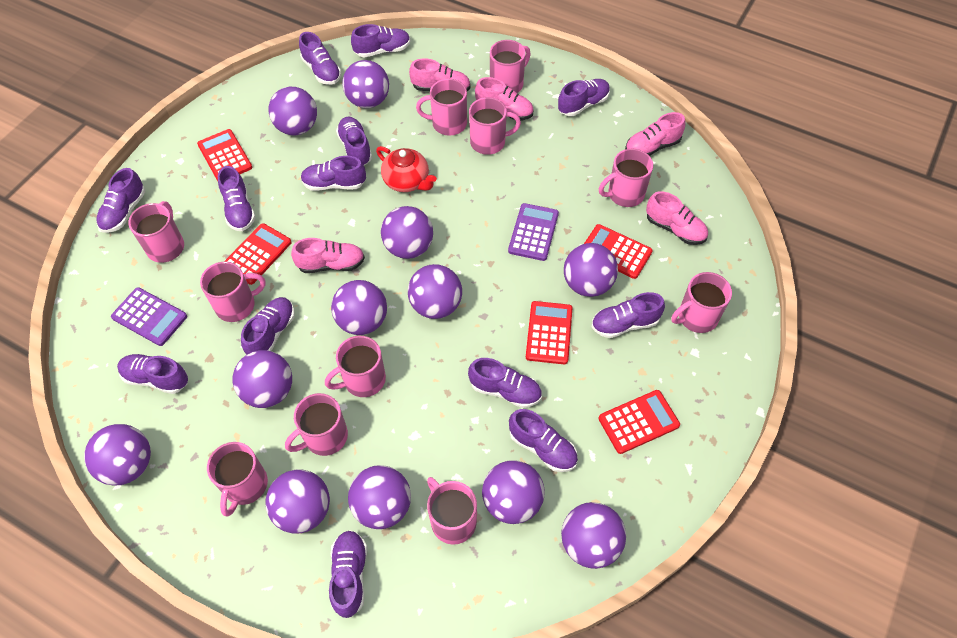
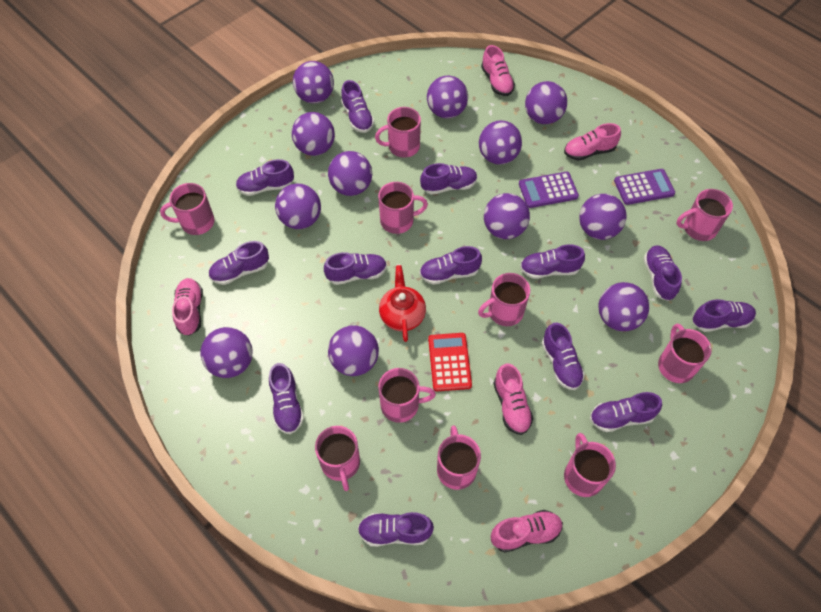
pink mug: [129,201,184,263] [200,262,266,322] [207,442,268,517] [285,393,348,456] [325,336,386,397] [416,79,467,136] [427,477,477,545] [469,97,521,155] [490,40,531,93] [599,149,653,207] [671,272,732,333] = 11 -> [160,183,214,235] [315,426,360,491] [375,107,421,158] [378,182,428,234] [378,368,436,423] [437,426,481,490] [478,273,530,326] [564,433,616,497] [658,324,712,383] [676,189,733,241] = 10
red calculator: [197,129,252,181] [224,223,292,285] [526,301,572,364] [584,224,653,279] [599,390,680,454] = 5 -> [428,333,472,391] = 1

